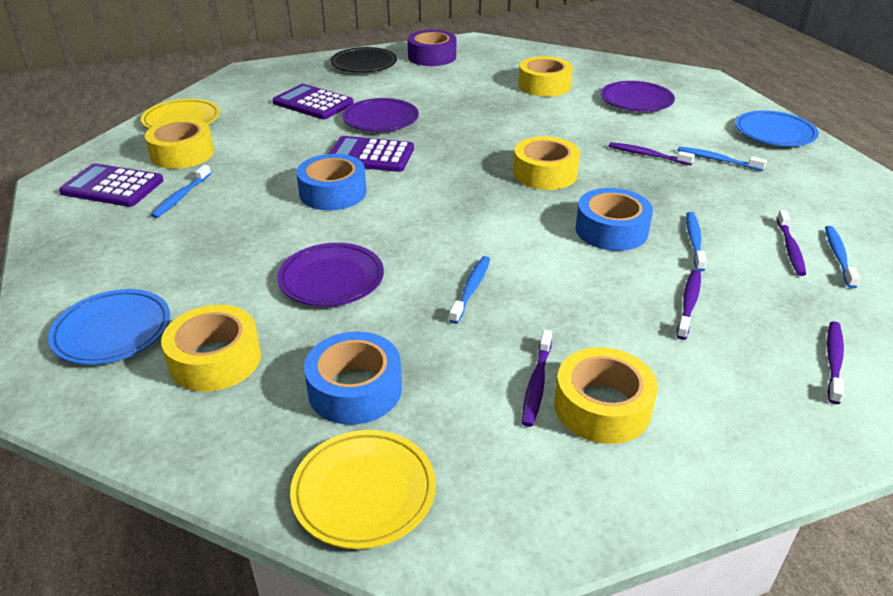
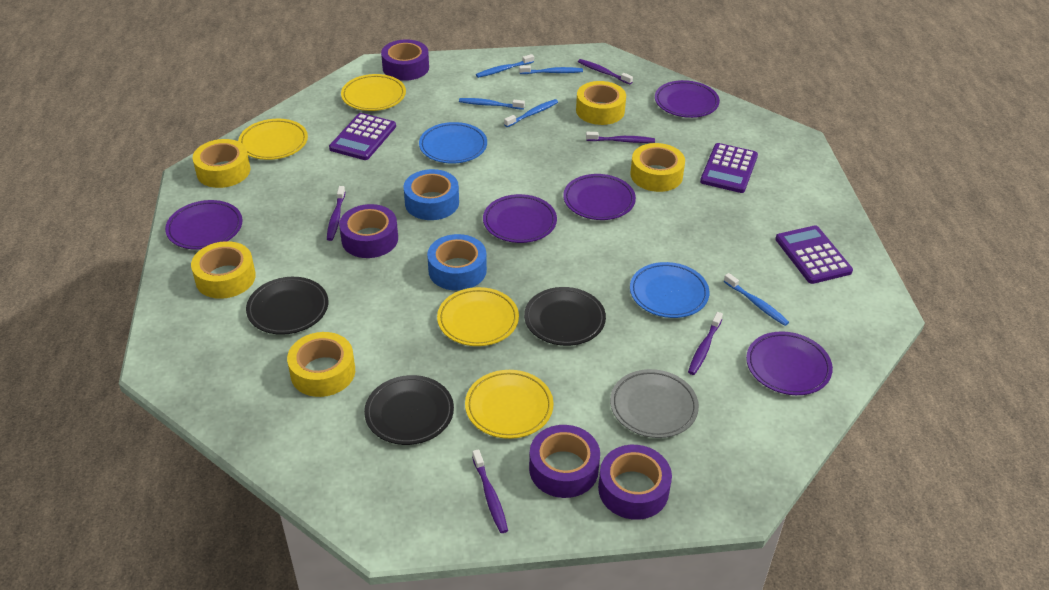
black plate: [331,47,397,73] = 1 -> [246,277,328,335] [364,375,454,445] [524,287,606,346] = 3
blue tape: [296,154,367,210] [304,332,402,425] [575,188,653,251] = 3 -> [403,169,459,220] [427,234,487,291] = 2
grey plate: none = 0 -> [610,369,699,438] = 1
purple plate: [278,243,384,306] [342,98,419,132] [601,81,675,111] = 3 -> [165,200,242,250] [483,194,557,243] [563,174,636,220] [655,80,720,118] [746,331,833,395] = 5
purple tape: [408,30,456,66] = 1 -> [339,204,398,258] [381,39,429,81] [529,425,600,498] [598,445,672,520] = 4
yellow plate: [141,99,220,129] [290,430,436,549] = 2 -> [238,119,308,160] [341,74,406,111] [437,287,519,346] [465,370,554,439] = 4

